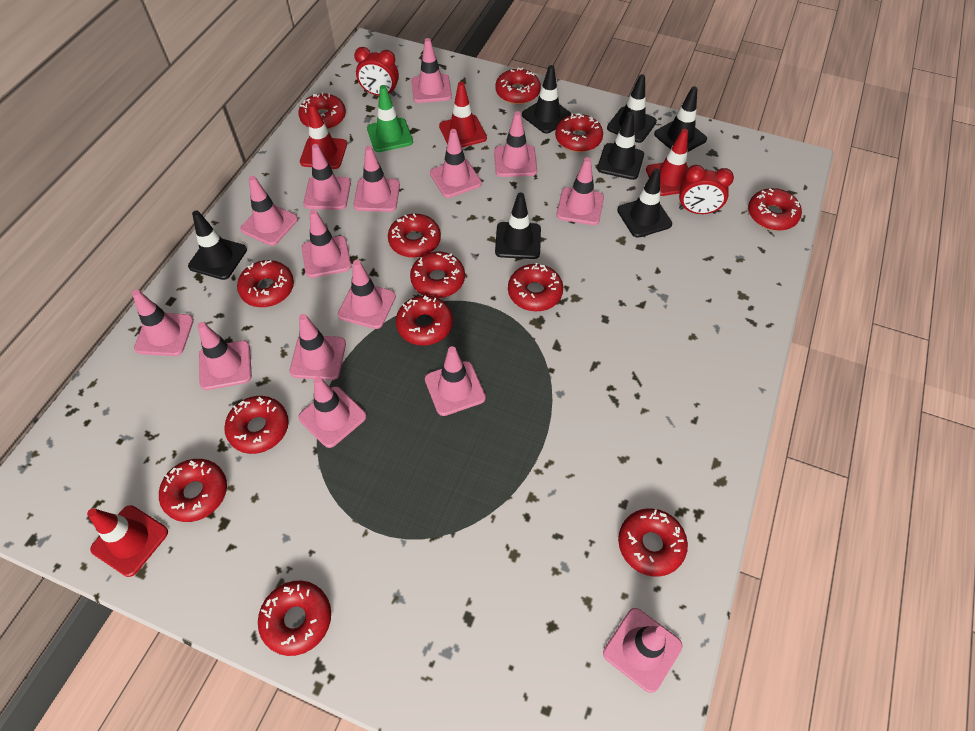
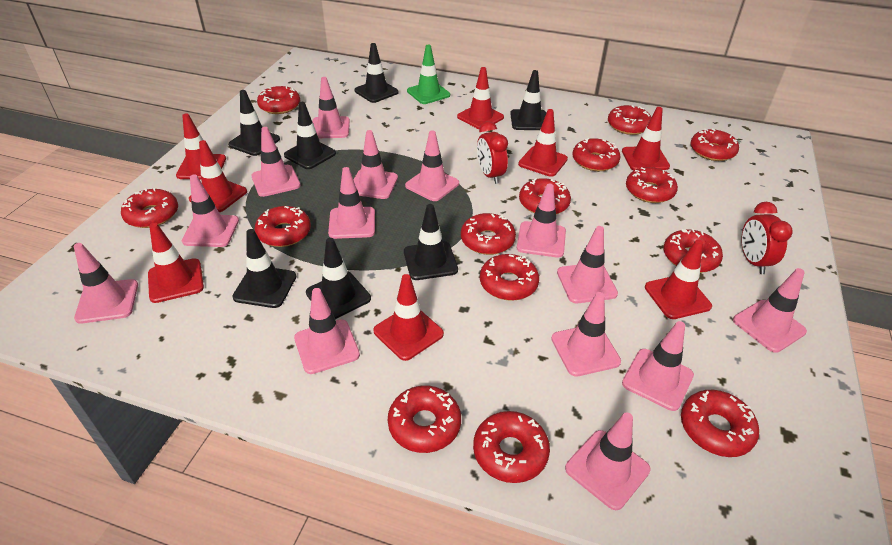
pink traffic cone: [132,290,194,356] [198,322,252,390] [240,176,298,246] [290,314,346,380] [298,376,366,448] [302,209,351,278] [303,144,351,210] [338,260,396,329] [353,146,400,212] [411,38,452,103] [425,346,486,416] [430,129,482,198] [494,111,537,177] [556,157,604,225] [603,608,682,693] = 15 -> [74,243,138,324] [182,174,239,247] [251,127,300,197] [294,288,360,374] [312,77,350,138] [328,167,375,239] [354,130,398,199] [405,130,459,201] [517,183,566,258] [551,292,621,377] [557,226,618,303] [565,412,651,510] [622,321,694,411] [733,268,807,353] = 14
red donut: [159,459,227,522] [224,396,289,454] [237,260,294,307] [258,581,331,656] [298,92,346,129] [388,214,441,258] [396,295,453,346] [410,252,465,298] [495,67,541,104] [508,263,563,311] [555,113,603,152] [618,508,688,577] [748,188,802,231] = 13 -> [121,188,178,228] [255,206,311,247] [257,86,300,114] [388,386,461,453] [461,213,516,255] [473,411,550,483] [480,254,539,301] [519,178,571,214] [572,138,620,171] [608,105,651,135] [626,167,678,203] [663,229,723,273] [681,390,759,457] [691,128,739,161] = 14
red traffic cone: [87,505,168,577] [300,103,347,169] [439,82,487,147] [646,129,688,196] = 4 -> [148,223,204,303] [176,113,226,179] [189,140,247,212] [373,274,444,361] [457,67,504,129] [518,109,568,177] [622,107,670,170] [645,239,712,319] = 8

